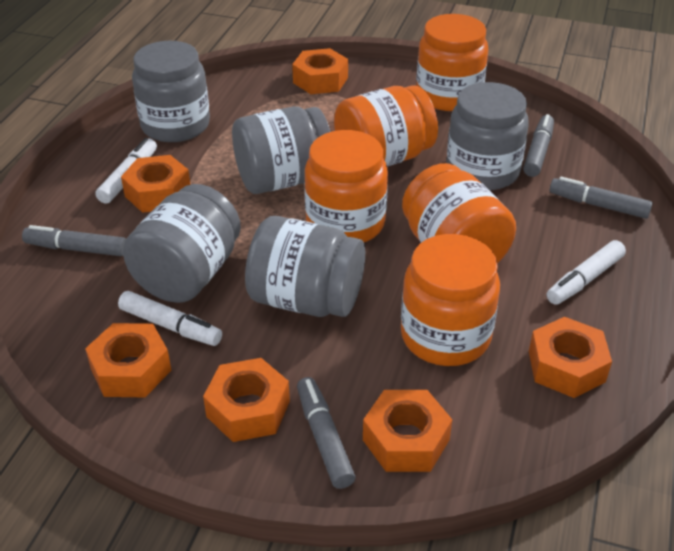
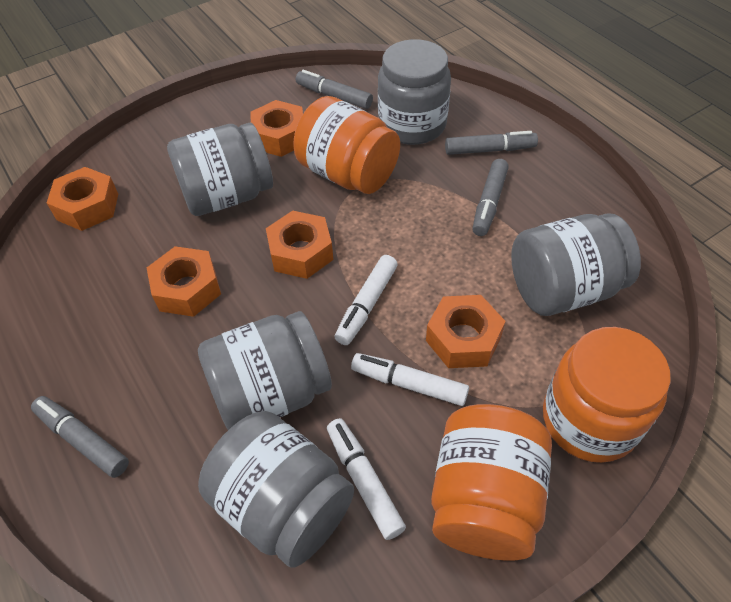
orange jar: [305,130,388,242] [334,86,438,167] [401,234,500,366] [402,163,516,263] [416,14,488,111] = 5 -> [293,96,400,194] [431,404,552,561] [543,327,671,463] = 3
orange nut: [85,323,172,397] [121,155,190,213] [203,358,290,442] [292,48,348,94] [363,390,452,472] [529,317,612,398] = 6 -> [47,167,118,231] [147,246,221,317] [250,100,303,157] [266,210,333,279] [426,295,505,368] = 5

